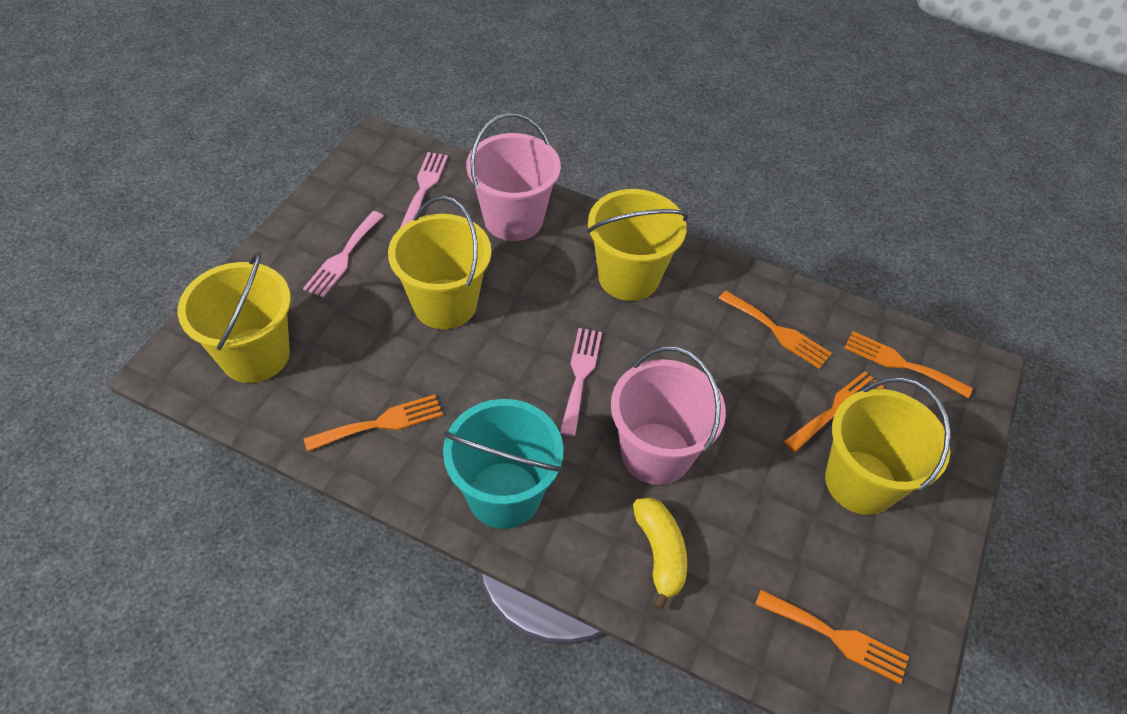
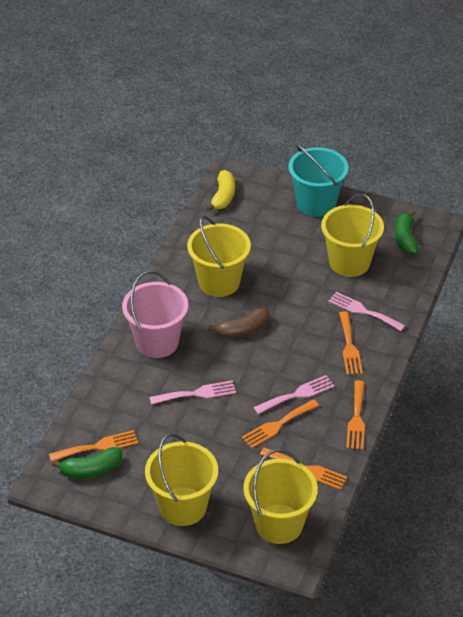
brown banana: none = 0 -> [208,308,269,338] = 1
green banana: none = 0 -> [52,447,122,478] [394,210,419,255] = 2
pink bucket: [466,113,561,241] [611,346,726,485] = 2 -> [122,271,188,358] = 1

